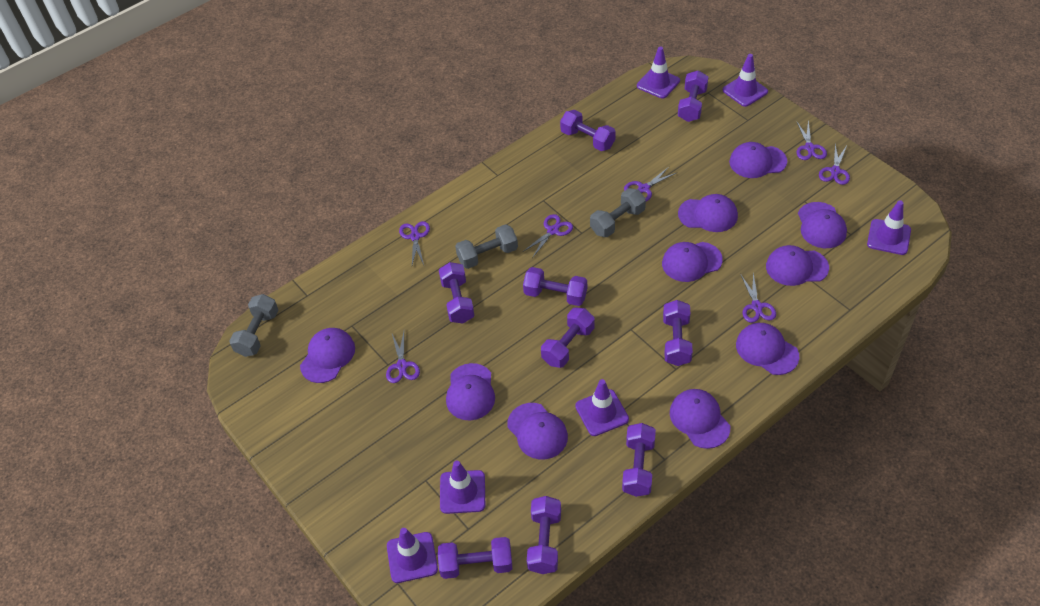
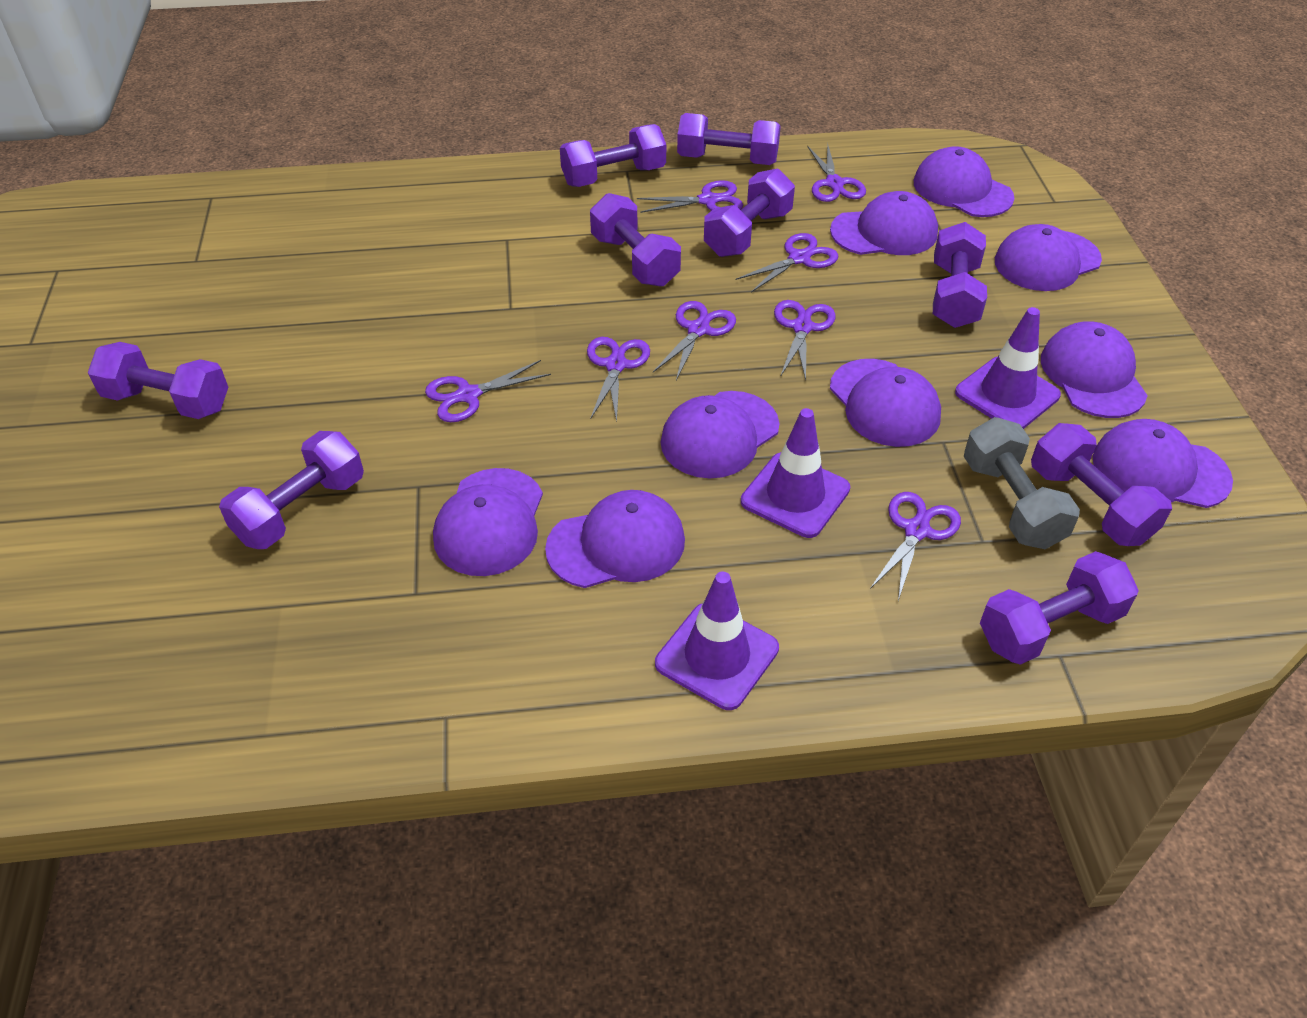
grey dumbbell: [229,294,278,357] [455,224,518,269] [590,188,646,237] = 3 -> [964,417,1080,549] = 1
purple cap: [300,328,355,383] [446,363,495,420] [507,403,568,459] [662,242,723,282] [670,389,730,449] [678,194,738,232] [729,142,787,178] [736,323,799,375] [766,245,829,286] [798,202,847,248] = 10 -> [433,468,543,576] [545,490,685,588] [661,391,779,478] [830,191,938,255] [830,359,941,447] [914,146,1014,217] [995,224,1102,291] [1041,321,1148,418] [1093,419,1233,508] = 9
purple scissors: [386,332,420,383] [399,221,430,265] [524,214,573,258] [624,167,676,202] [741,273,776,323] [797,121,827,160] [819,144,850,185] = 7 -> [425,360,551,422] [587,337,650,422] [637,180,743,213] [653,301,736,380] [736,233,838,292] [774,300,836,380] [807,144,866,202] [870,492,961,601] = 8
purple traffic cone: [387,528,438,583] [440,460,485,514] [575,379,629,436] [637,46,680,98] [723,54,768,107] [867,200,911,255] = 6 -> [655,572,779,710] [741,408,850,538] [955,307,1061,429] = 3

